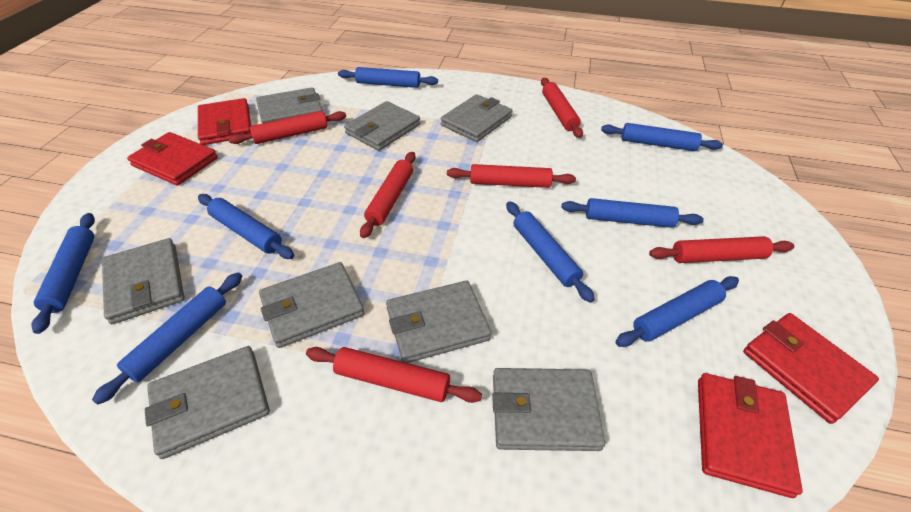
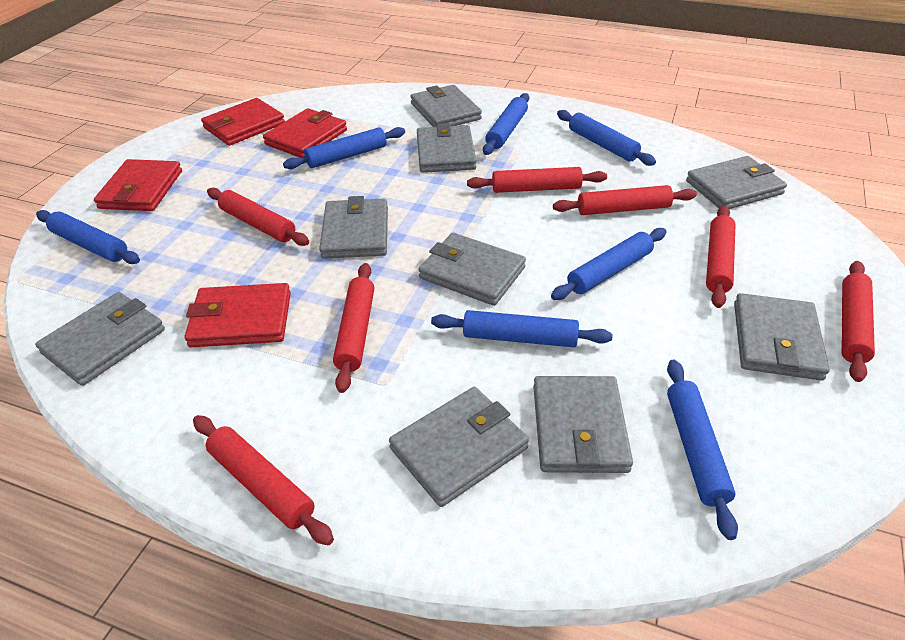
blue rolling pin: [31,213,95,334] [92,272,242,405] [198,194,294,259] [338,67,438,88] [506,201,595,303] [561,198,704,228] [601,123,723,151] [616,276,739,347] = 8 -> [36,210,140,264] [283,127,405,169] [431,310,613,347] [483,93,529,155] [551,228,667,300] [557,110,656,166] [667,360,738,540] = 7
grey wallet: [102,238,185,324] [145,346,270,459] [256,87,323,124] [259,262,365,348] [344,101,420,151] [386,280,491,363] [441,94,512,142] [492,368,605,451] = 8 -> [35,292,165,386] [319,196,388,259] [389,387,529,507] [410,85,482,127] [417,123,476,173] [419,233,526,306] [533,376,633,473] [686,156,787,209] [734,293,830,381] = 9
red rolling pin: [228,111,346,144] [306,347,482,403] [360,152,416,238] [447,164,576,188] [541,78,583,138] [649,236,794,263] = 6 -> [193,415,334,545] [207,188,309,246] [333,263,374,393] [467,167,607,193] [553,185,697,215] [706,206,735,308] [842,261,875,382] = 7

